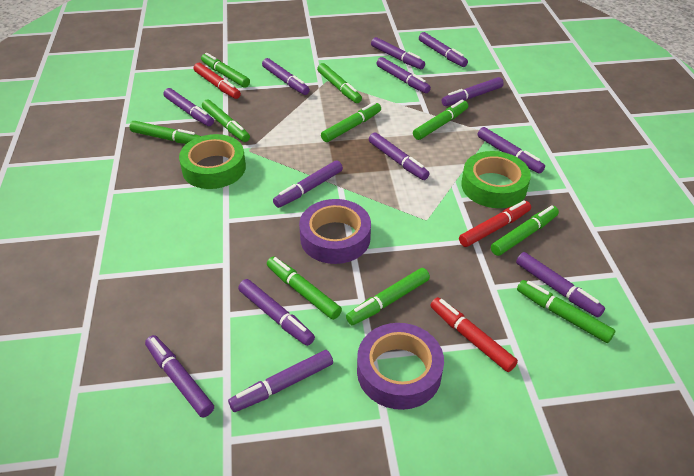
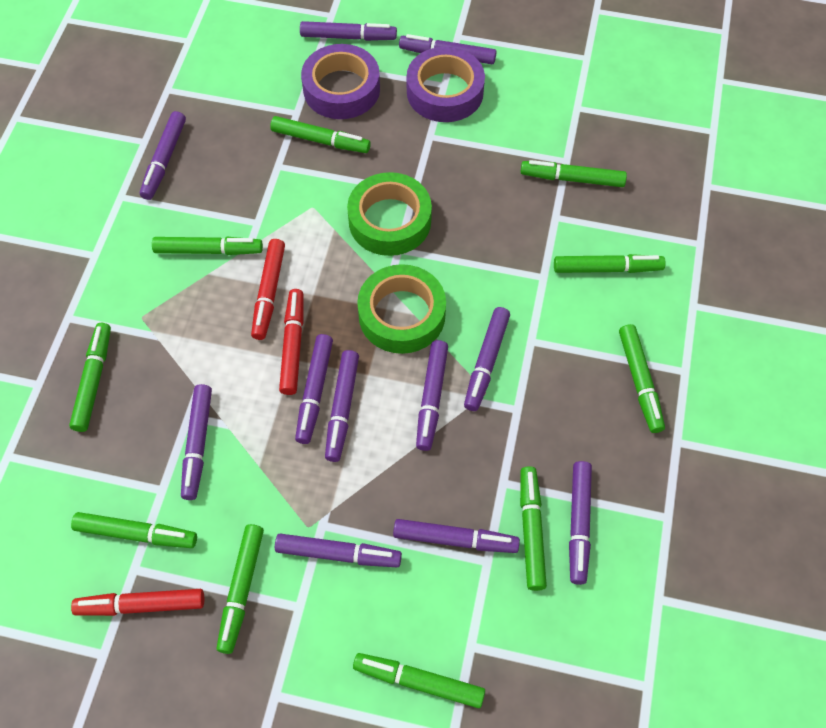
purple marker: [145,335,214,418] [163,88,214,126] [228,350,333,412] [238,279,315,346] [262,58,310,95] [273,160,343,208] [369,132,429,180] [371,37,425,69] [377,57,431,93] [419,32,468,67] [442,77,504,106] [478,127,545,173] [516,252,605,317] = 13 -> [140,111,186,200] [181,384,212,500] [275,534,402,567] [295,334,333,444] [300,21,397,41] [325,350,359,462] [393,519,520,553] [399,34,497,64] [416,340,448,451] [464,307,510,411] [569,461,592,585] = 11

